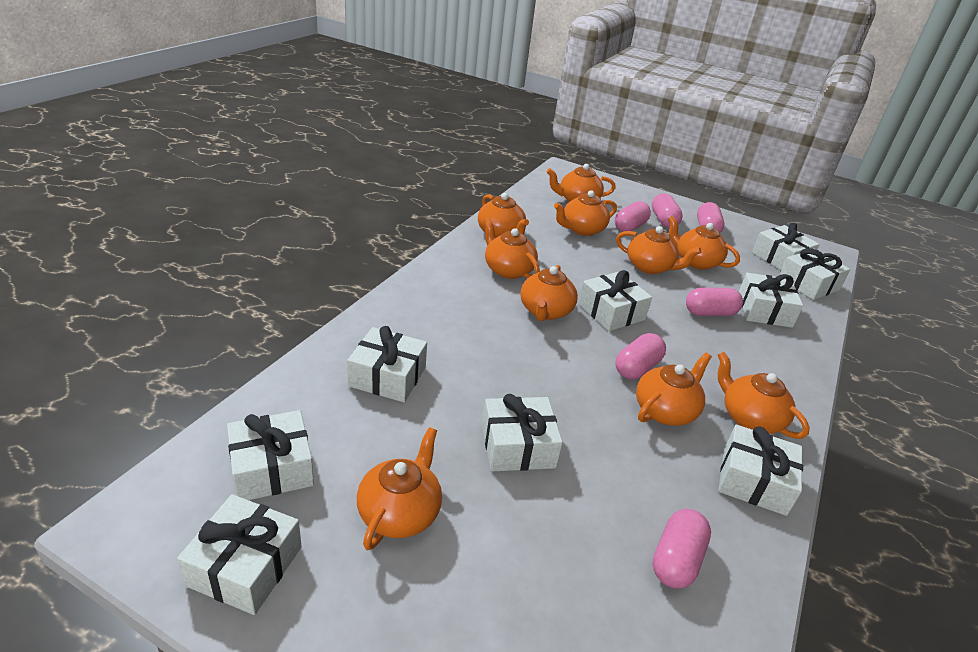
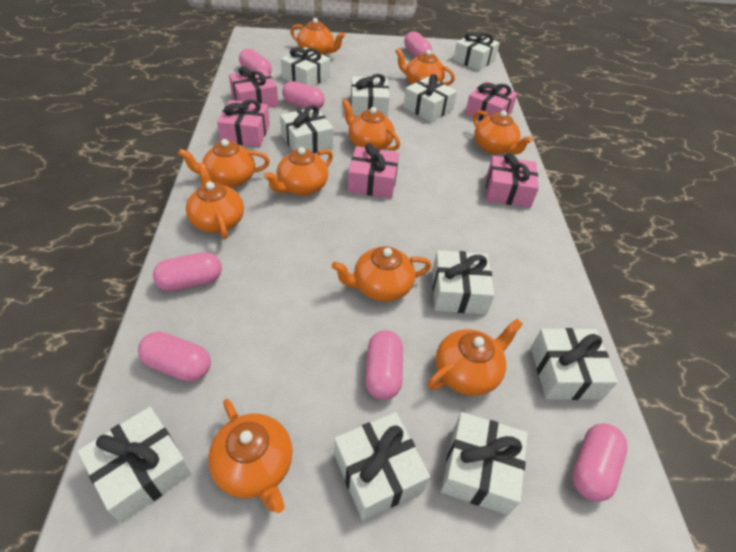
pink capsule: [615,201,651,232] [615,333,666,379] [652,193,683,228] [652,509,711,588] [686,288,743,316] [697,202,724,233] = 6 -> [138,331,211,382] [153,252,222,291] [239,49,272,75] [282,81,325,109] [365,330,403,400] [404,31,432,57] [572,423,628,502] = 7
pink gift: none = 0 -> [217,100,270,147] [229,66,278,108] [348,143,399,198] [465,81,518,121] [486,153,539,208] = 5
white gift: [177,494,302,615] [227,410,314,500] [347,326,427,402] [482,394,563,471] [578,270,652,331] [718,425,803,516] [739,273,803,328] [752,223,820,270] [780,248,850,300] = 9 -> [78,406,192,523] [280,105,333,153] [281,47,330,86] [334,412,430,520] [351,74,390,117] [403,74,457,122] [432,250,495,314] [441,412,528,515] [453,32,500,71] [531,328,618,400] = 10

